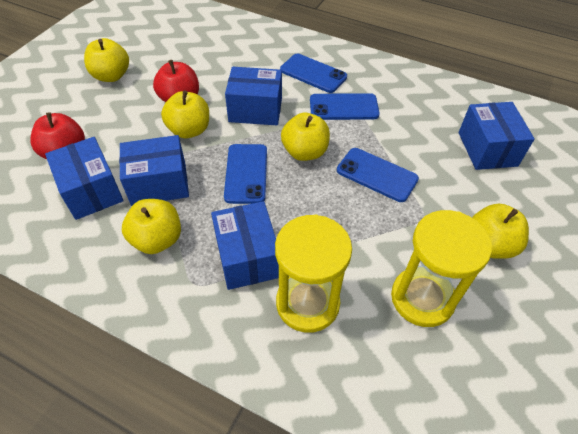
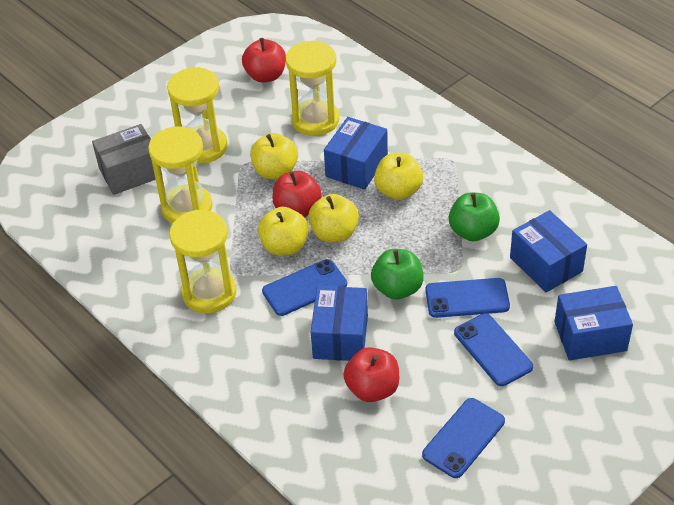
blue box: [45,137,124,220] [119,135,189,206] [211,201,279,290] [225,67,282,125] [458,102,535,170] = 5 -> [311,286,368,361] [324,117,388,190] [510,210,587,292] [555,286,633,360] = 4
green apple: none = 0 -> [371,249,424,300] [449,193,500,241] = 2
grey box: none = 0 -> [92,124,162,195] = 1
red apple: [30,112,85,159] [153,60,199,102] = 2 -> [242,38,286,83] [272,171,322,217] [343,347,399,402] = 3
yellow apple: [84,38,129,82] [122,199,181,254] [161,90,209,138] [281,113,330,161] [472,204,529,259] = 5 -> [250,133,298,179] [258,207,309,256] [308,194,359,243] [374,153,423,200] = 4
yellow hourglass: [275,215,352,333] [391,210,492,327] = 2 -> [148,127,213,223] [167,67,228,164] [169,210,237,313] [286,40,339,136] = 4

